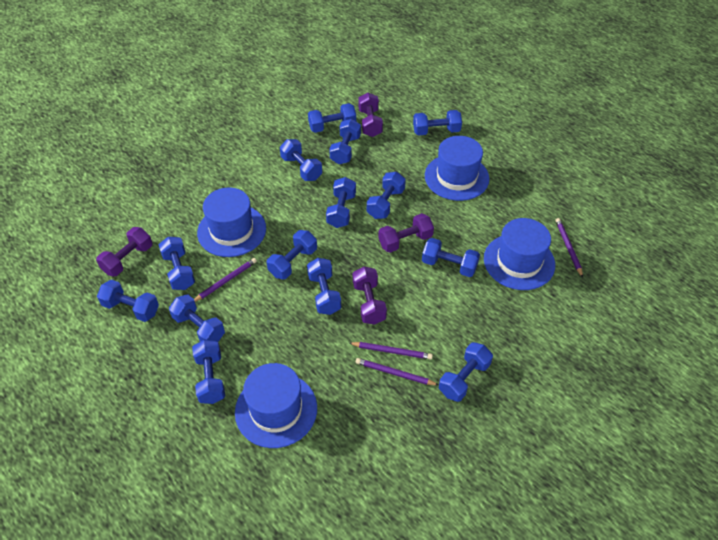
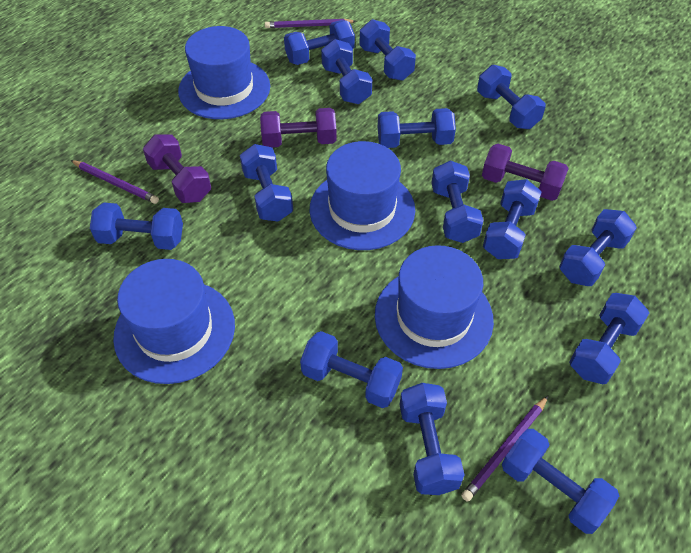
purple dumbbell: [96,227,152,276] [353,267,387,325] [358,92,383,137] [378,213,434,253] = 4 -> [143,134,211,203] [260,108,337,147] [482,144,569,201] = 3
purple pencil: [194,258,257,302] [349,342,433,360] [356,358,438,385] [555,218,583,278] = 4 -> [70,160,159,204] [265,19,356,28] [461,396,548,502] = 3

